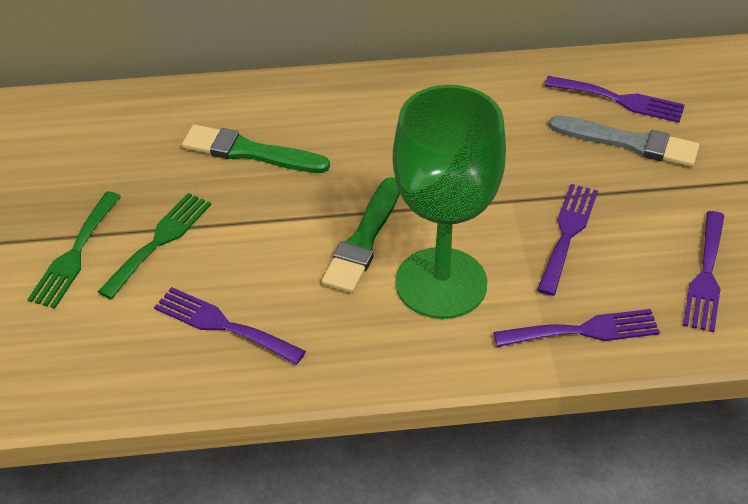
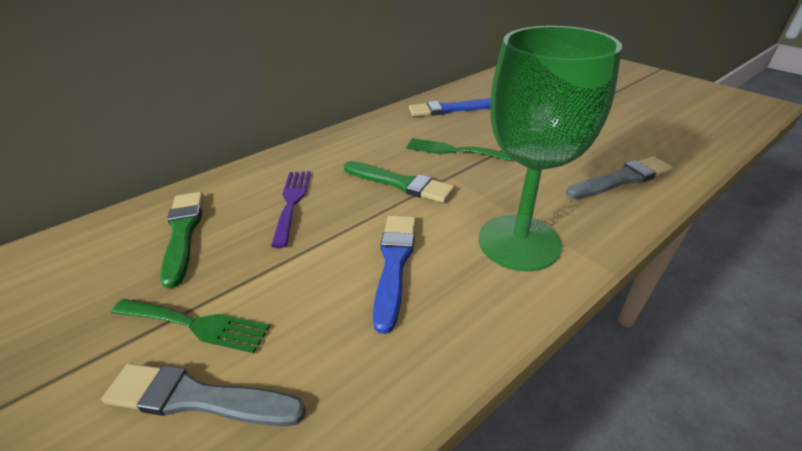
blue brush: none = 0 -> [373,215,416,334] [409,98,491,117] = 2
grey brush: [549,115,700,167] = 1 -> [101,363,306,426] [566,156,673,199] = 2
purple fork: [154,287,306,365] [493,309,660,347] [537,184,598,296] [545,76,685,123] [683,211,725,332] = 5 -> [271,171,311,248] = 1

